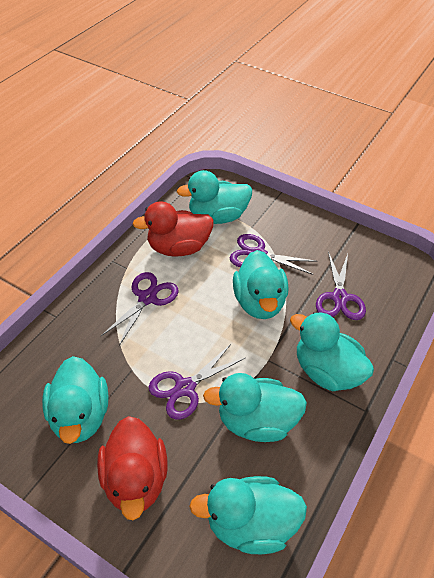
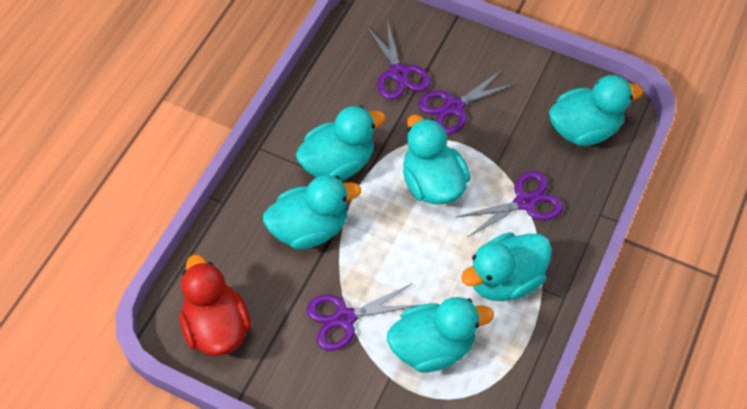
red duck: [97,416,168,520] [133,201,214,257] = 2 -> [180,255,251,356] = 1

